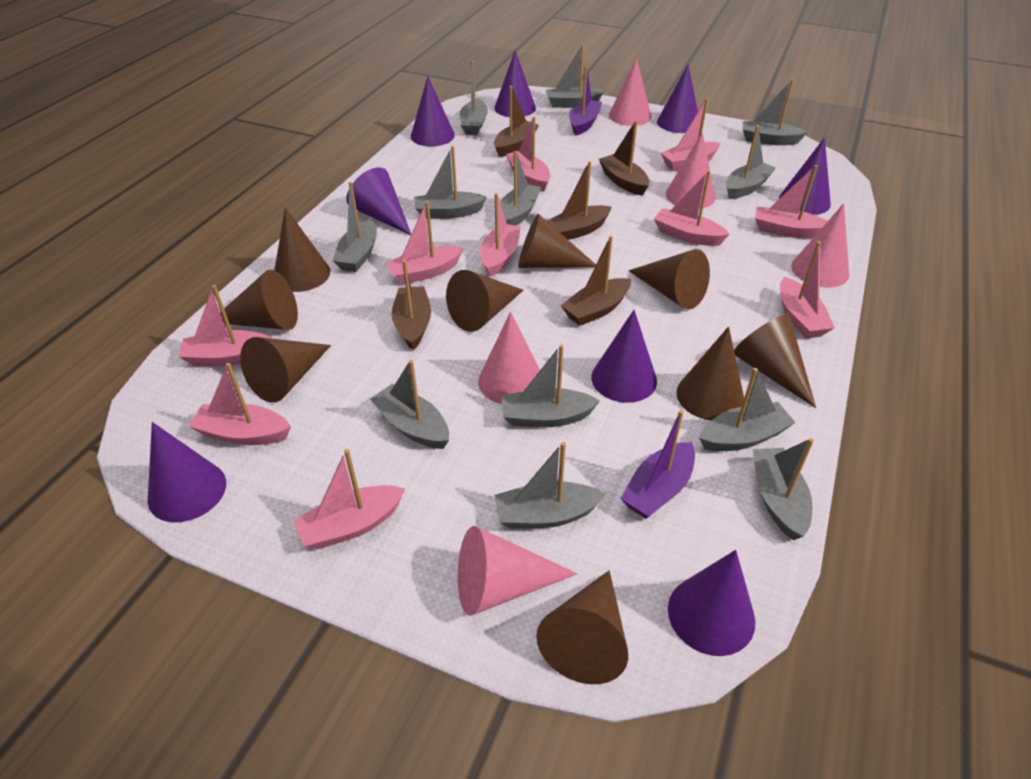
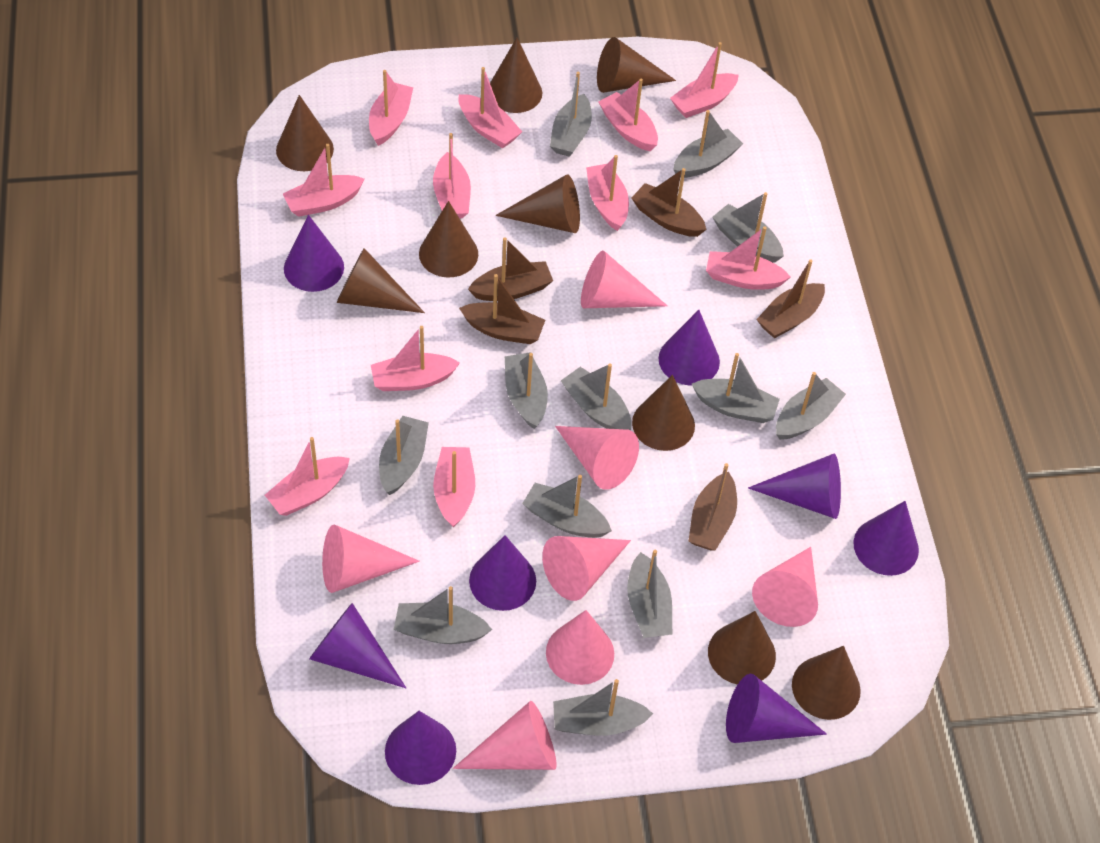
pink boat: [178,285,273,366] [189,363,291,445] [293,449,405,549] [386,201,463,284] [480,193,521,277] [506,117,550,192] [654,171,730,246] [661,98,720,171] [755,165,828,238] [780,241,835,339] = 10 -> [265,437,350,516] [283,144,365,217] [369,70,413,146] [371,326,460,391] [433,133,471,218] [433,447,475,528] [458,67,522,148] [586,155,629,231] [599,79,658,152] [670,42,739,118] [706,226,791,290] = 11
pink cone: [458,526,578,616] [478,312,540,404] [609,57,651,126] [666,132,716,209] [791,203,849,287] = 5 -> [322,524,420,593] [453,701,557,770] [542,536,631,601] [546,610,614,685] [555,426,639,490] [581,251,668,308] [752,547,818,627] = 7
purple boat: [569,66,602,136] [620,410,695,519] = 2 -> none = 0

